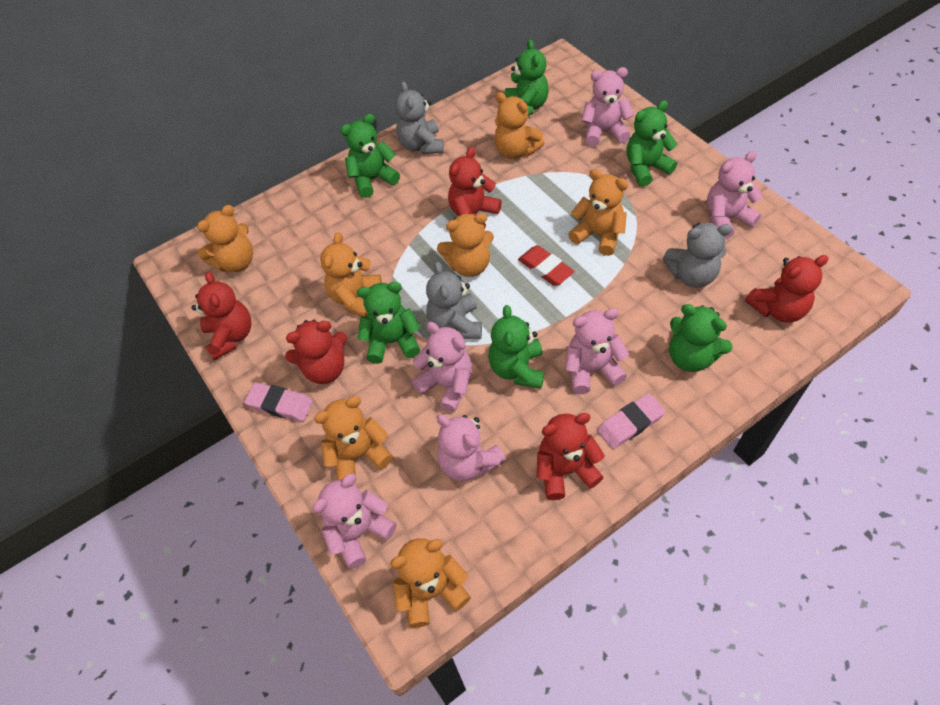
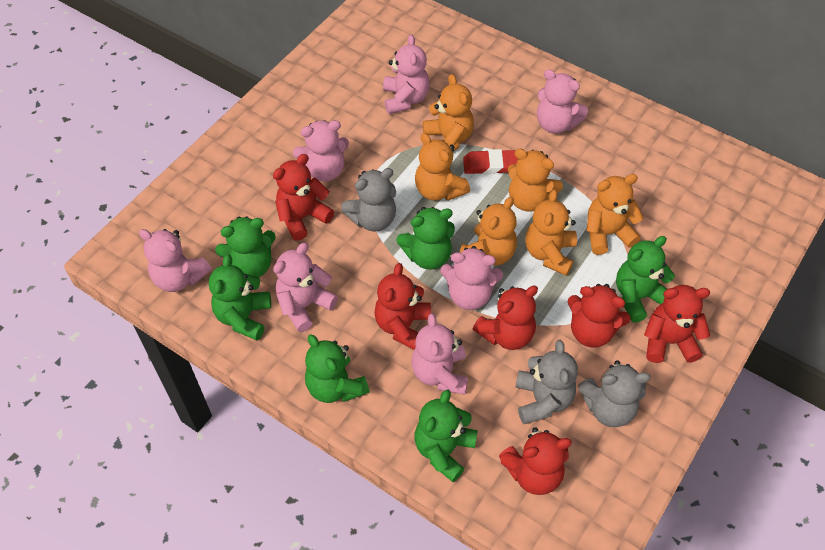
orange teddy bear: [197,205,253,272] [314,396,393,482] [320,232,382,317] [390,538,471,627] [437,213,494,277] [495,92,545,159] [568,169,628,256] = 7 -> [415,133,470,201] [423,74,474,151] [459,197,517,265] [508,149,563,212] [526,190,577,276] [586,174,644,255] = 6
pink eraser: [244,382,313,422] [597,393,666,449] = 2 -> none = 0
pink teddy bear: [312,474,397,569] [412,322,472,412] [437,414,506,481] [565,308,629,394] [581,67,634,146] [707,151,763,239] = 6 -> [139,229,212,292] [273,243,338,332] [293,120,349,181] [383,34,430,114] [411,313,468,394] [440,246,503,310] [537,69,588,134] = 7
red teddy bear: [192,272,251,360] [285,320,347,384] [448,147,502,229] [537,413,605,500] [745,255,829,323] = 5 -> [273,154,334,241] [374,263,431,350] [473,286,538,350] [499,427,572,495] [567,284,631,348] [644,285,710,363] = 6

